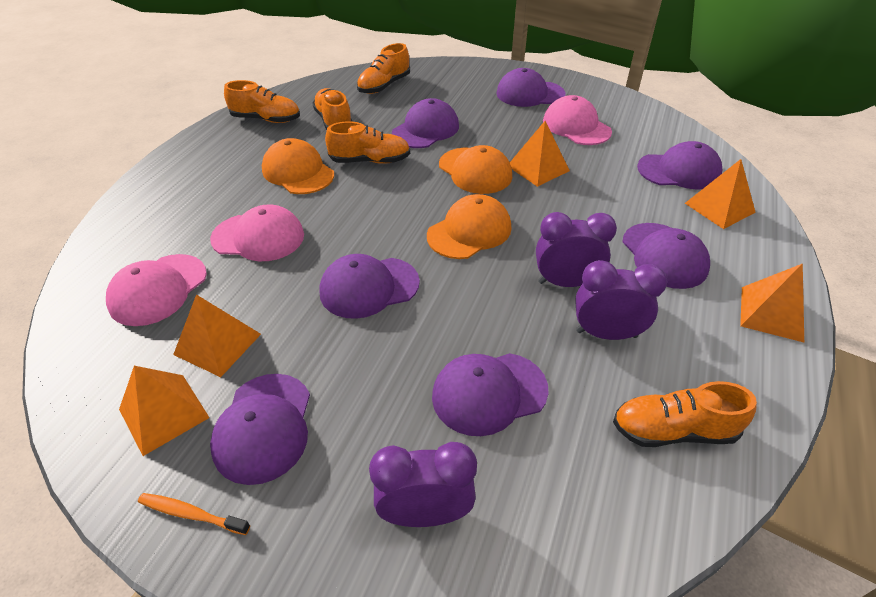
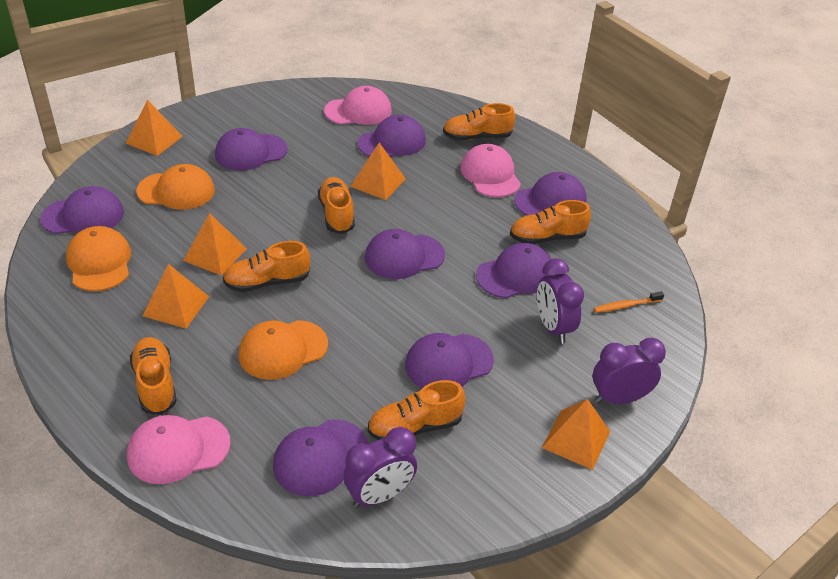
orange shoe: [224,80,300,123] [312,88,353,130] [325,121,410,164] [357,43,410,94] [613,381,757,447] = 5 -> [130,337,177,415] [223,241,310,292] [318,177,355,234] [368,380,466,440] [443,103,515,140] [510,200,591,244] = 6
purple cap: [210,374,310,485] [319,254,420,319] [392,98,459,148] [432,353,549,436] [496,68,565,107] [622,223,710,289] [637,141,723,190] = 7 -> [40,186,124,234] [215,128,288,171] [273,419,369,496] [357,115,426,157] [365,229,445,279] [405,333,494,388] [476,243,551,298] [514,172,587,216] = 8

